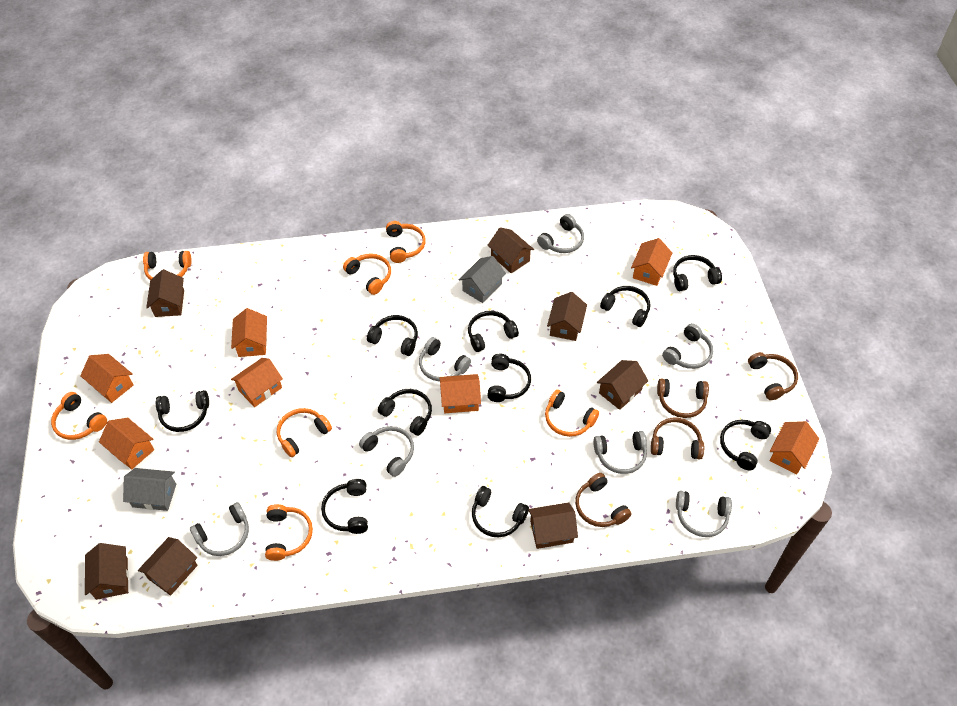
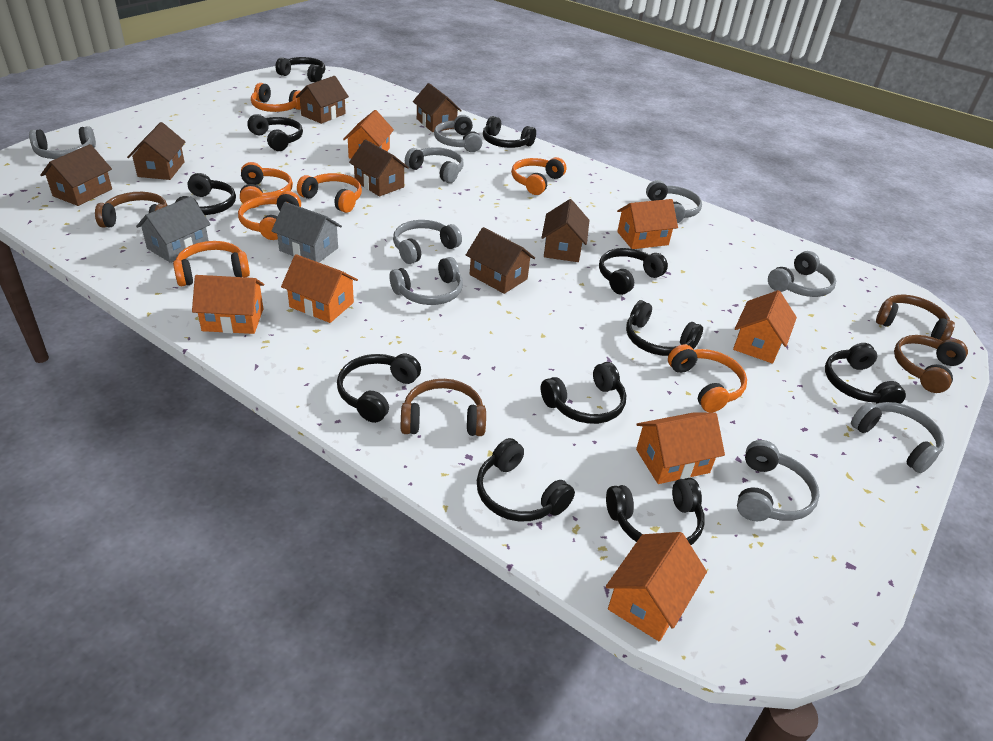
black headphones: [156,390,209,432] [321,479,368,534] [367,315,418,356] [378,389,432,436] [468,311,519,352] [472,486,529,537] [487,354,531,402] [600,286,651,327] [673,255,722,291] [720,420,771,470] = 10 -> [175,173,236,215] [247,114,303,151] [275,57,325,83] [337,354,421,423] [476,438,575,522] [483,116,536,148] [541,362,626,424] [599,248,668,295] [606,478,705,545] [626,300,703,356] [825,343,906,404] = 11
grey headphones: [190,502,249,556] [359,426,414,477] [419,337,471,382] [537,214,584,253] [593,431,647,474] [662,323,713,369] [676,491,732,537] = 7 -> [29,126,96,159] [390,257,463,305] [393,220,462,264] [405,147,464,183] [434,115,482,152] [646,180,702,223] [737,440,820,521] [768,251,836,297] [851,402,944,473] = 9

